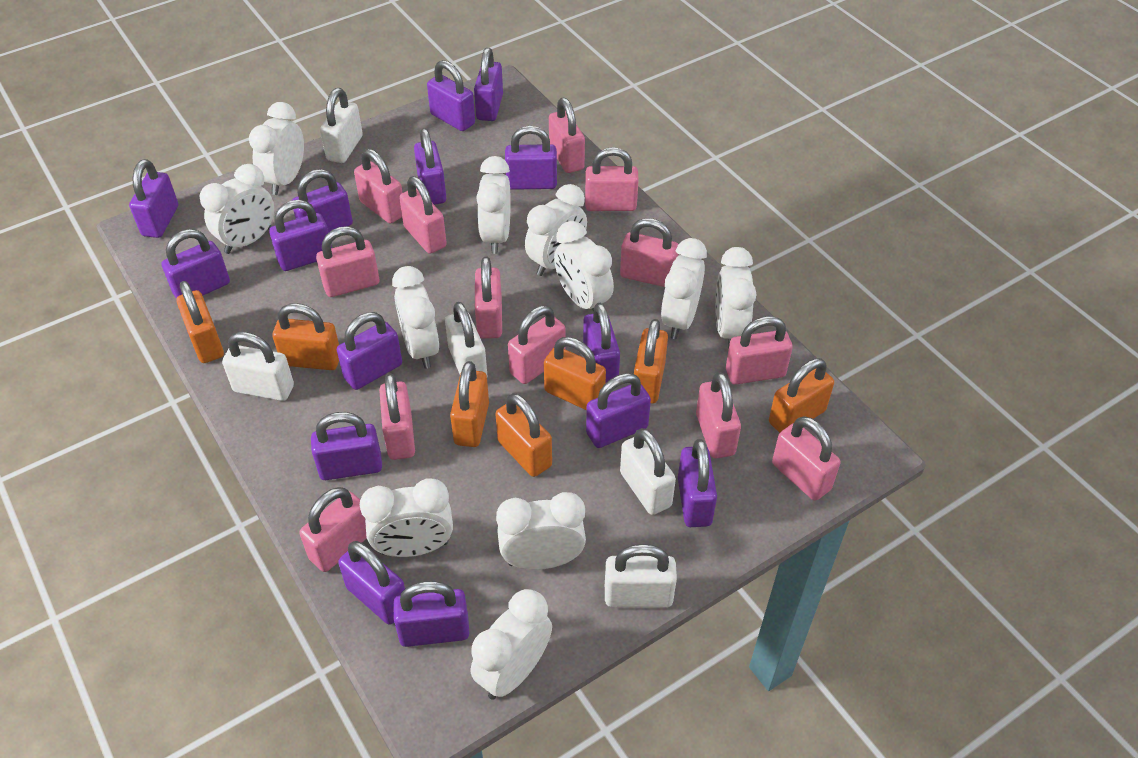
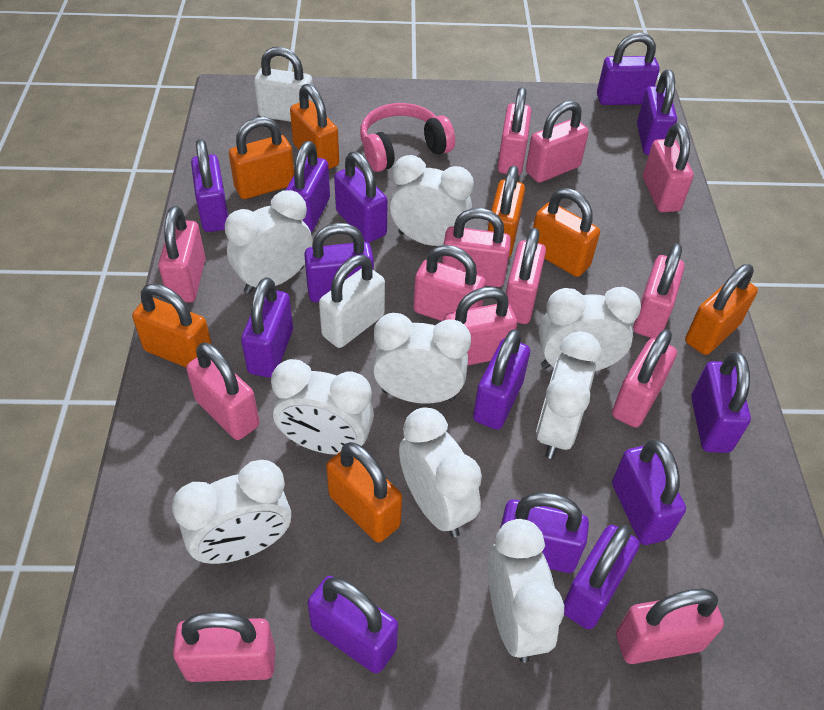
pink headphones: none = 0 -> [360,103,455,172] = 1
purple padlock: [129,159,178,238] [161,229,230,299] [269,200,332,271] [292,169,353,233] [311,412,382,480] [337,312,402,390] [338,541,405,625] [393,581,469,647] [414,128,446,205] [427,60,475,131] [474,48,503,121] [505,126,557,190] [583,303,620,384] [586,373,651,448] [678,439,717,527] = 15 -> [191,139,228,232] [241,277,293,378] [286,141,330,232] [304,223,374,302] [307,576,398,673] [334,152,388,243] [473,329,530,430] [500,492,589,573] [564,525,640,630] [597,33,660,105] [612,439,686,545] [637,70,677,155] [691,352,751,453] = 13
white clock: [199,164,274,254] [249,102,304,195] [360,479,453,557] [392,266,439,369] [471,589,552,700] [476,156,511,254] [496,492,586,570] [525,184,587,276] [554,221,614,312] [661,238,707,339] [716,247,757,349] = 11 -> [172,460,291,564] [225,190,312,294] [271,359,374,455] [372,313,471,404] [390,155,474,246] [399,407,482,537] [488,519,564,663] [536,331,602,459] [539,287,641,371] = 9
white padlock: [222,332,294,401] [320,88,363,163] [445,302,487,375] [605,544,677,607] [620,428,676,515] = 5 -> [254,47,314,122] [319,255,385,348] = 2

